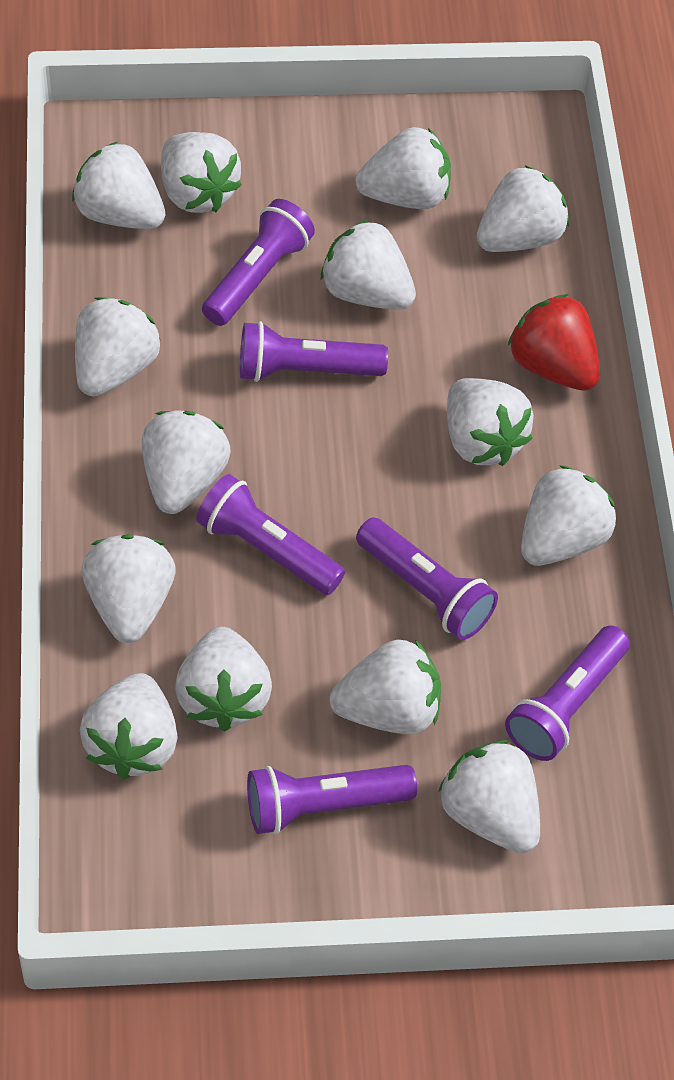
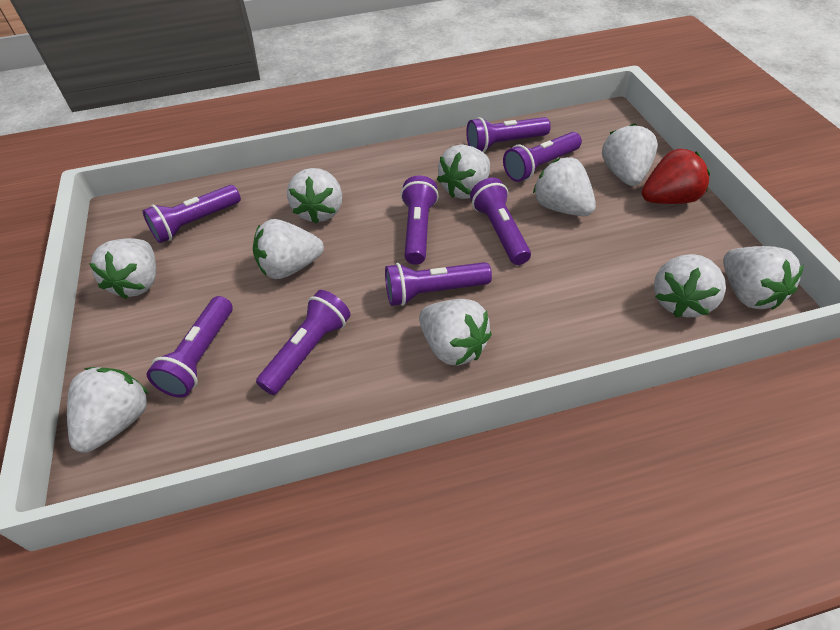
purple flashlight: [196,474,345,595] [202,199,315,326] [240,321,388,382] [247,765,417,834] [356,518,498,640] [505,625,630,761] = 6 -> [142,185,241,243] [147,296,233,398] [256,290,351,395] [385,262,492,306] [401,175,439,265] [466,117,551,153] [470,178,531,265] [503,132,582,182] = 8
white strawberry: [72,142,166,229] [75,297,160,396] [80,673,178,779] [82,534,176,643] [142,411,231,514] [161,132,242,213] [175,627,272,731] [321,220,416,310] [330,640,441,734] [355,127,451,209] [438,740,540,853] [447,378,534,466] [477,165,569,252] [521,465,616,566] = 14 -> [67,367,149,453] [89,238,156,299] [253,219,324,279] [287,168,342,223] [419,299,492,366] [437,145,490,199] [533,157,596,216] [602,123,658,186] [654,254,726,318] [723,246,804,310] = 10

